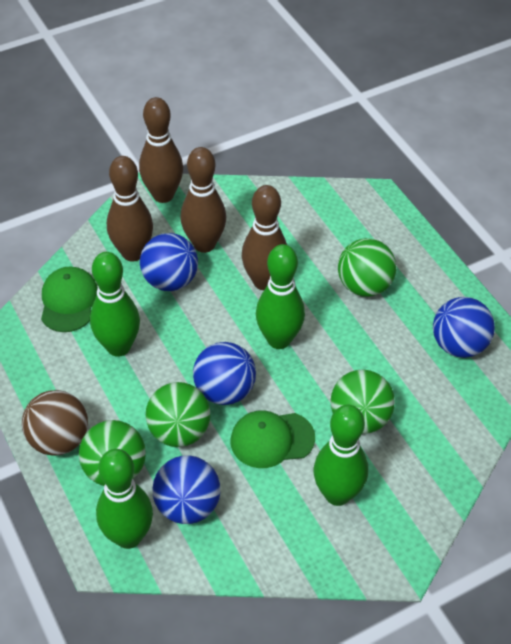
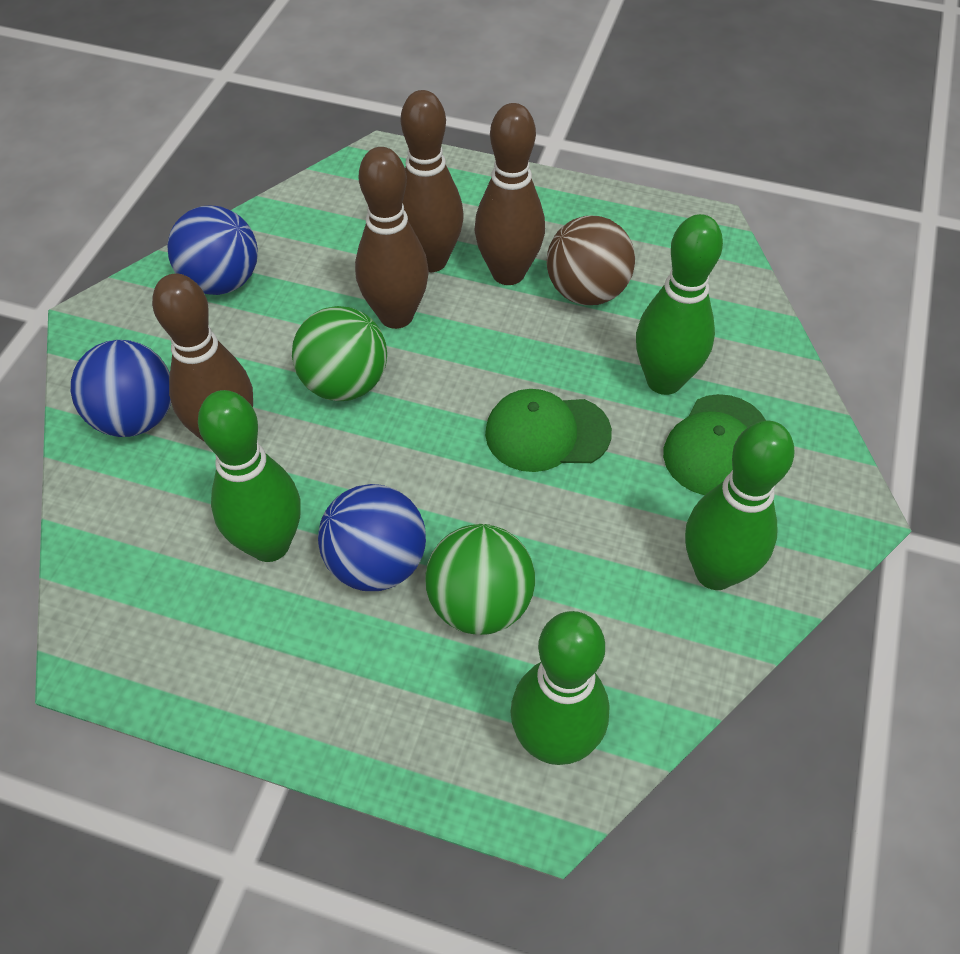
blue ball: [140,233,198,291] [152,455,220,524] [193,342,256,405] [433,297,495,358] = 4 -> [71,340,171,437] [167,206,258,295] [318,484,426,591] = 3
green ball: [79,420,146,486] [146,382,211,447] [330,369,395,434] [338,238,396,297] = 4 -> [292,306,387,401] [425,524,535,635] = 2

